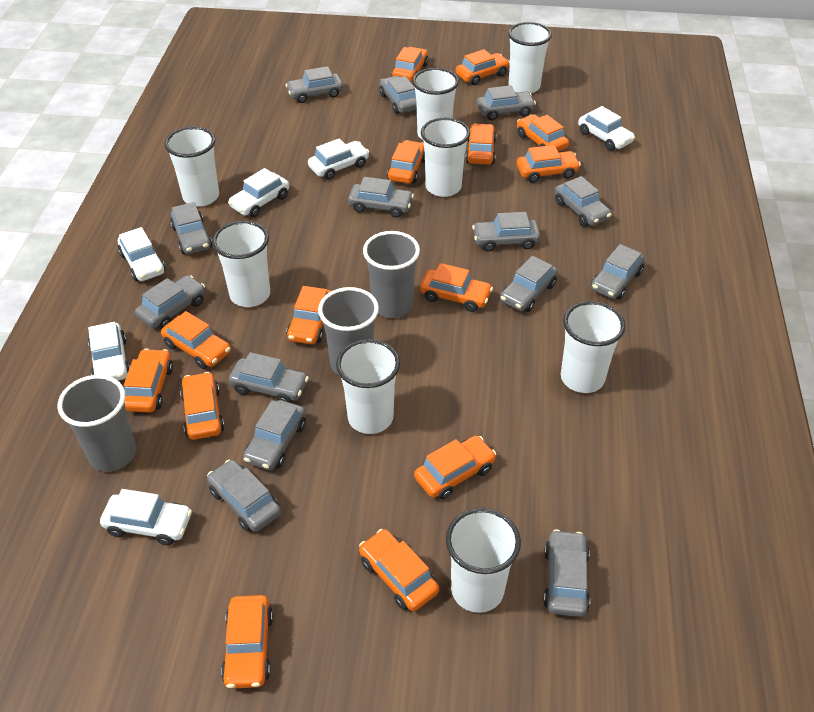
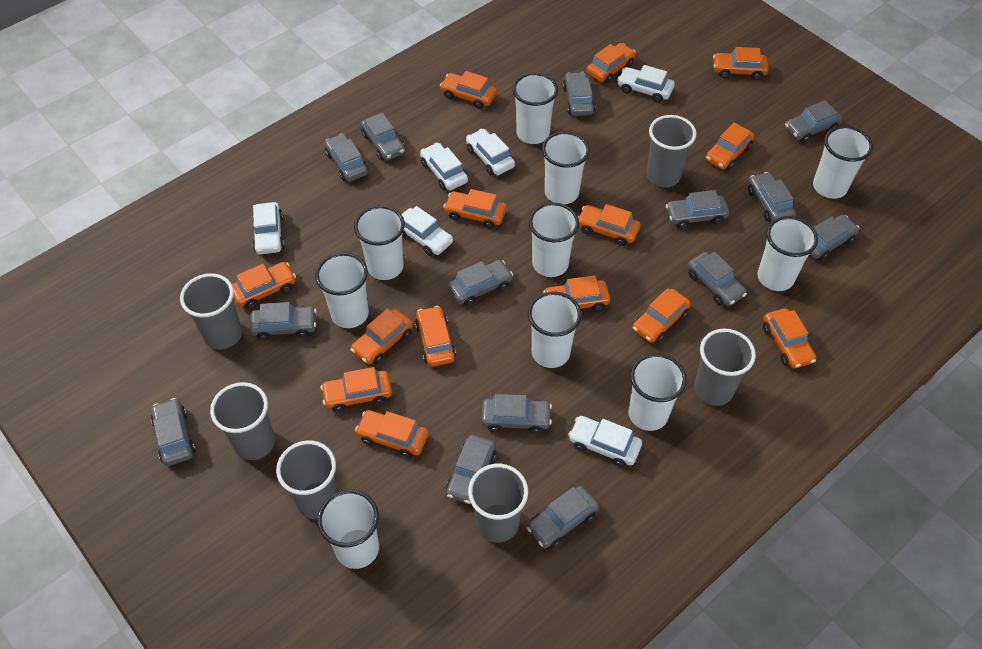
grey cup: [57,375,136,472] [318,287,379,376] [363,231,420,318] = 3 -> [180,273,242,350] [210,382,275,460] [276,441,338,519] [468,464,528,543] [646,115,696,187] [694,329,756,406] = 6
white cup: [164,127,219,207] [212,221,270,307] [336,339,400,434] [412,68,459,140] [421,118,470,197] [446,508,521,613] [508,22,552,93] [561,301,625,393] = 8 -> [315,253,369,328] [317,490,379,569] [354,205,405,280] [512,73,558,144] [528,291,582,368] [529,203,579,277] [542,132,590,204] [628,353,687,431] [757,216,818,291] [813,126,873,199] = 10

